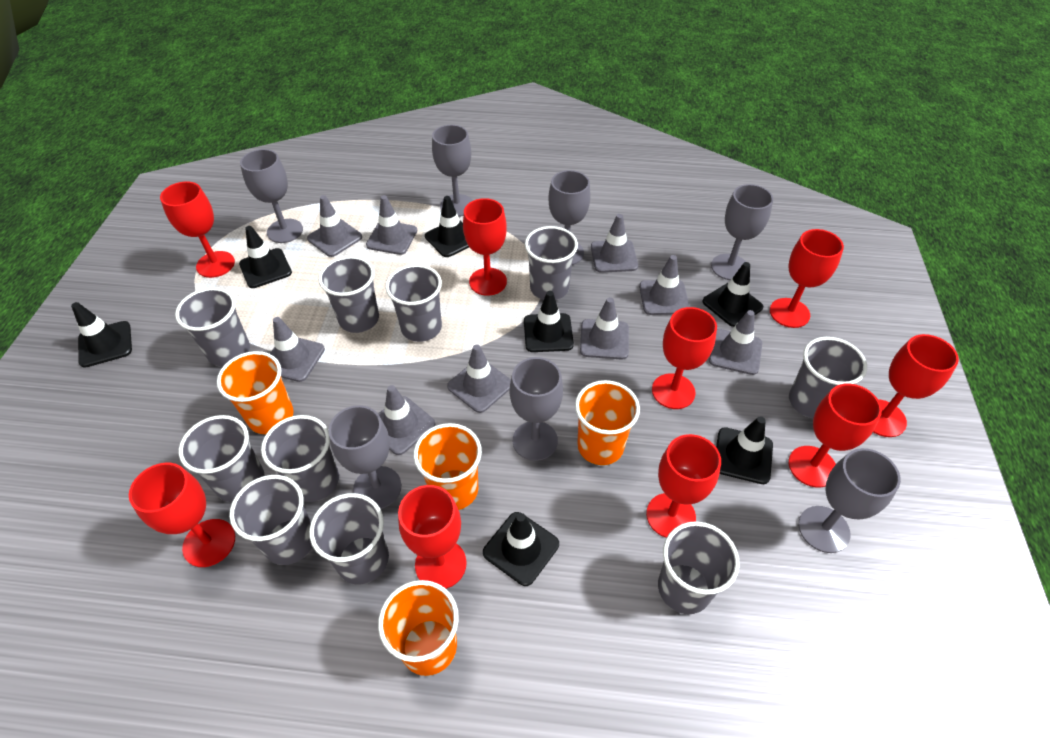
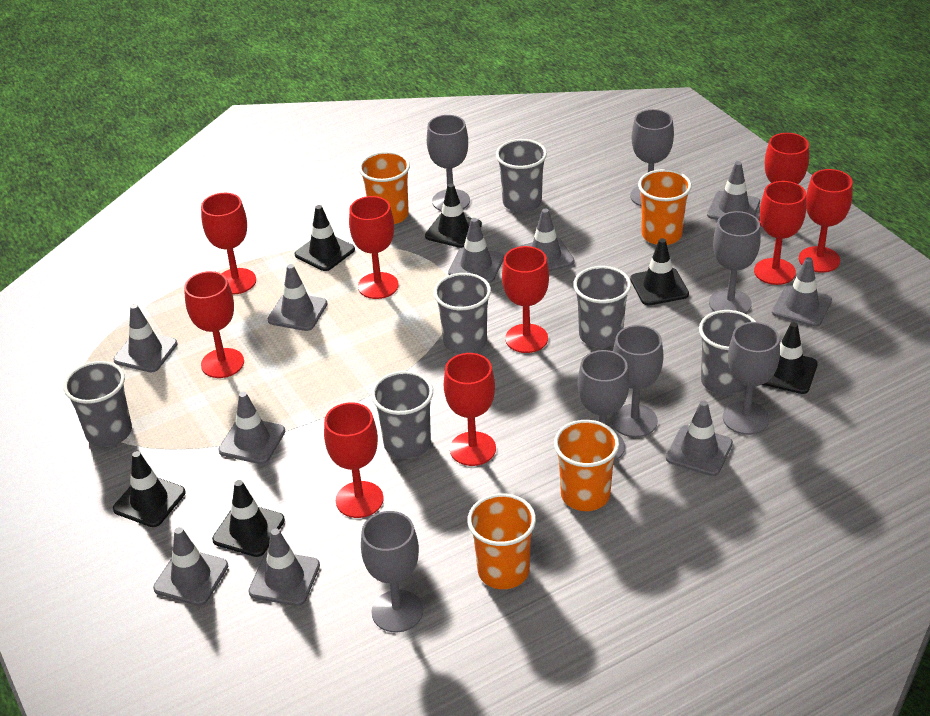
black traffic cone: [71,302,132,368] [239,226,292,288] [425,196,469,257] [483,512,559,586] [524,291,574,352] [702,262,763,327] [716,416,773,484] = 7 -> [113,451,185,527] [212,480,285,557] [295,205,355,271] [425,183,482,248] [630,238,689,305] [762,322,818,394] = 6
grey cup: [175,288,250,366] [179,415,264,502] [229,475,312,565] [261,415,339,502] [309,493,389,584] [318,256,379,333] [385,264,442,342] [525,226,578,300] [658,521,740,614] [789,337,867,418] = 10 -> [63,361,132,447] [371,371,433,459] [434,273,491,354] [496,139,547,213] [573,266,631,348] [699,310,756,395] = 6
grey traffic cone: [270,317,325,382] [307,195,362,257] [366,195,417,255] [378,385,435,455] [447,344,511,413] [580,297,629,359] [591,214,638,273] [639,255,690,315] [709,310,762,375] = 9 -> [113,304,177,372] [153,527,228,606] [218,392,285,464] [248,528,320,606] [268,264,327,331] [448,218,504,283] [519,209,575,272] [666,400,733,476] [707,161,760,220] [772,257,832,327] = 10

